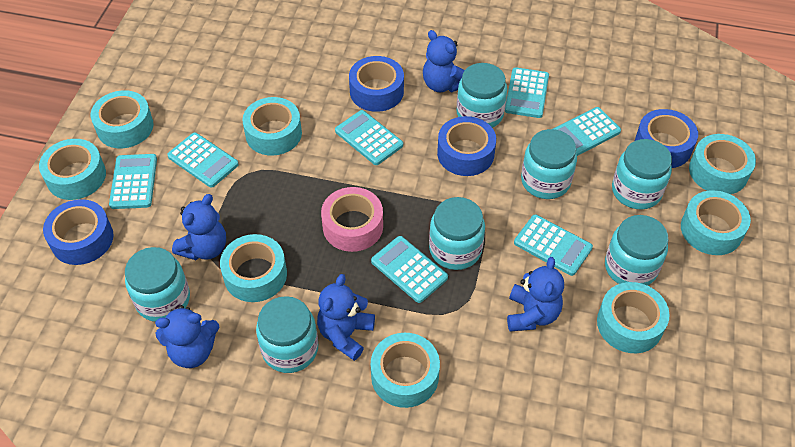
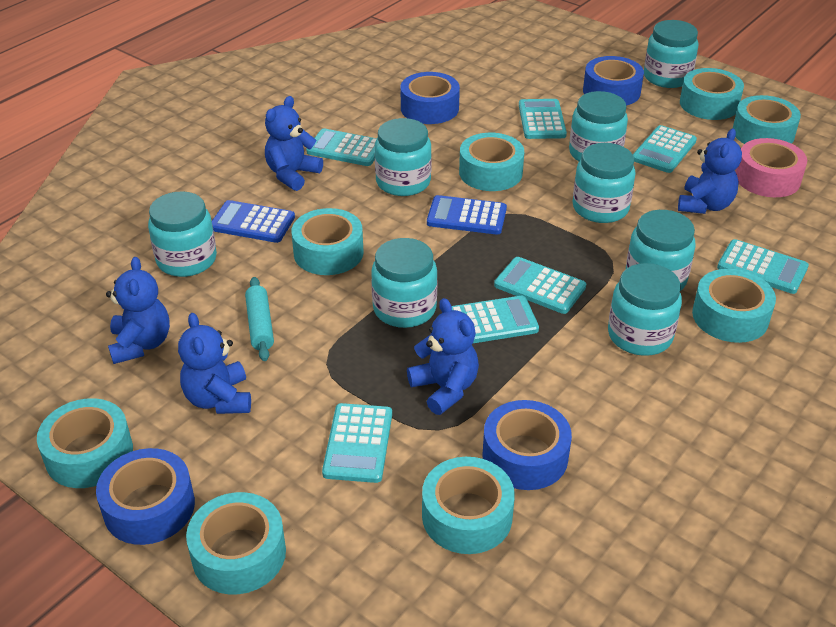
blue calculator: none = 0 -> [212,200,295,243] [427,195,507,235] = 2
turquoise jar: [125,247,190,322] [256,296,318,373] [429,197,485,270] [457,63,507,128] [521,129,577,199] [605,215,668,286] [612,139,672,210] = 7 -> [148,191,217,277] [371,238,437,328] [375,118,432,196] [569,91,628,161] [573,143,636,223] [608,263,682,356] [626,210,695,291] [644,20,698,88] = 8
turquoise rolling pin: none = 0 -> [245,277,274,361] = 1

